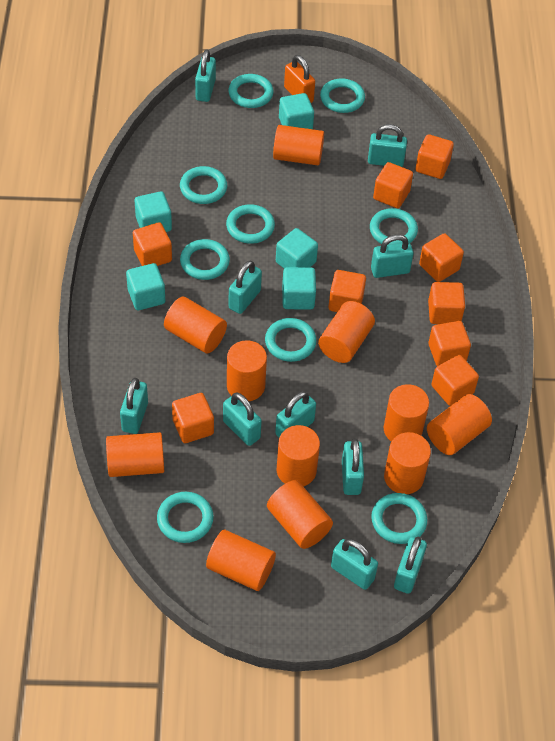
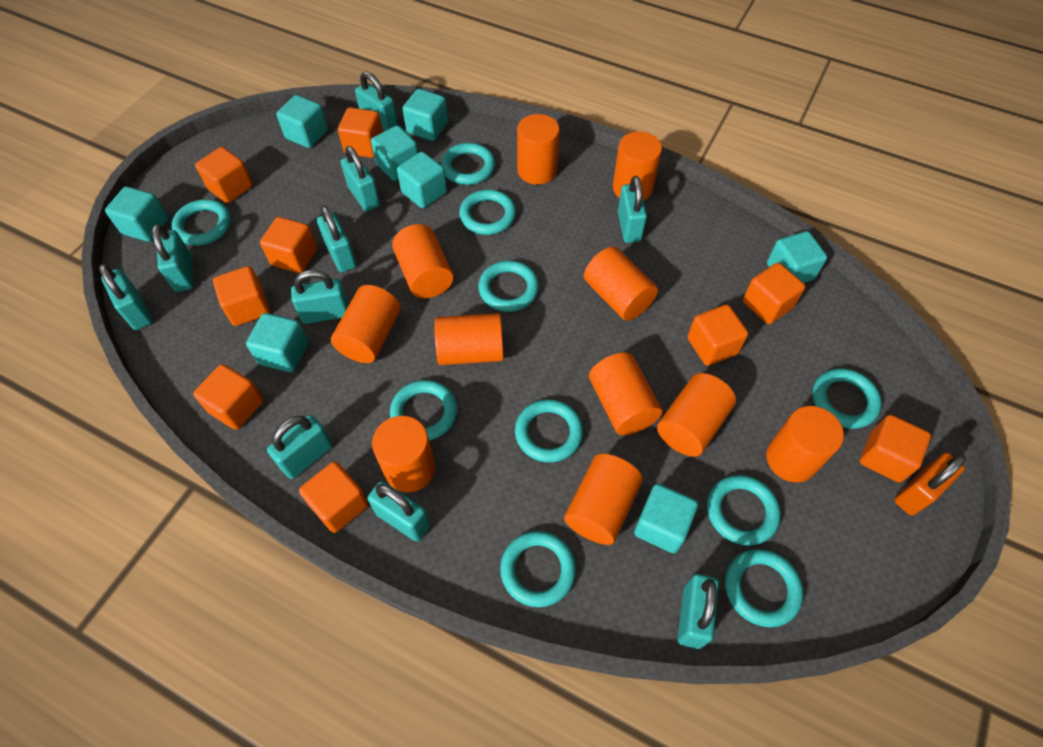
turquoise cube: [126,263,165,310] [135,191,172,232] [276,228,318,268] [279,93,314,129] [282,267,316,310] = 5 -> [105,186,168,242] [246,313,308,372] [276,95,328,148] [371,125,418,181] [397,152,447,208] [402,89,448,141] [634,484,698,553] [767,231,827,283] = 8
turquoise ring: [157,492,214,543] [180,166,227,204] [180,239,230,280] [226,204,275,244] [229,74,273,108] [265,318,317,362] [320,78,365,113] [370,208,418,245] [371,493,427,544] = 9 -> [171,199,231,245] [390,380,457,441] [441,143,495,185] [459,189,516,235] [478,261,539,312] [500,531,576,607] [515,399,583,463] [707,475,781,546] [725,549,803,627] [812,368,882,429] = 10

